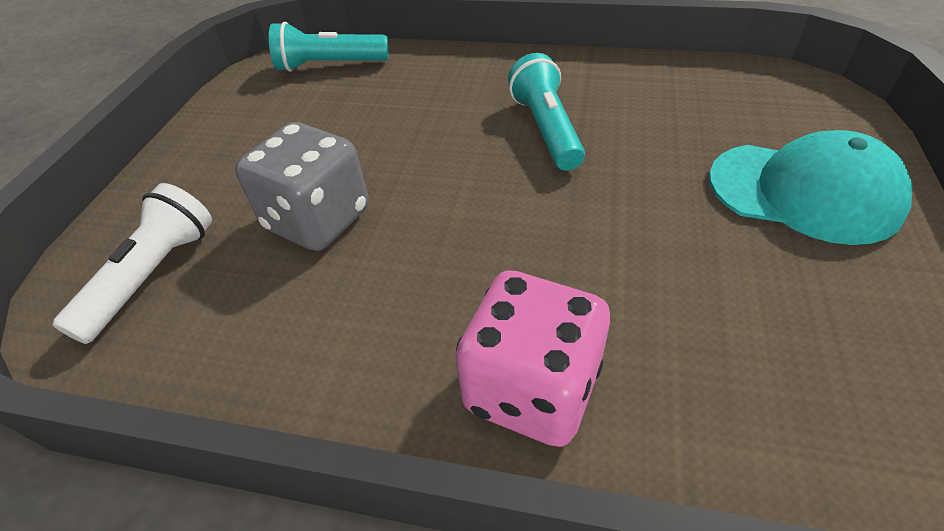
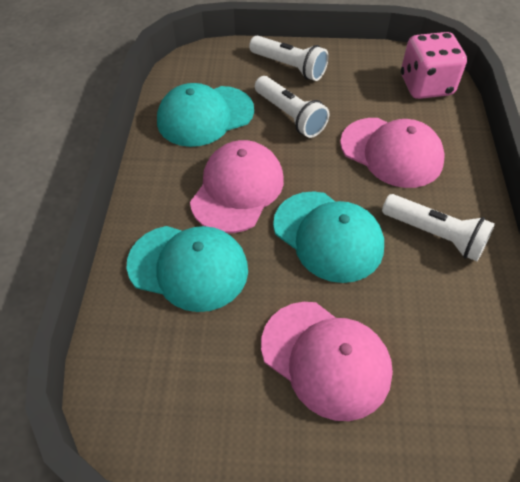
grey dice: [235,122,369,251] = 1 -> none = 0
pink cap: none = 0 -> [190,140,284,233] [261,302,393,421] [340,118,445,188] = 3
turquoise cap: [709,130,912,245] = 1 -> [127,226,248,312] [157,83,254,147] [273,191,384,283] = 3
turquoise flashlight: [269,22,389,72] [508,53,585,171] = 2 -> none = 0
white flashlight: [53,183,212,344] = 1 -> [249,36,329,81] [255,76,329,138] [382,194,495,261] = 3

